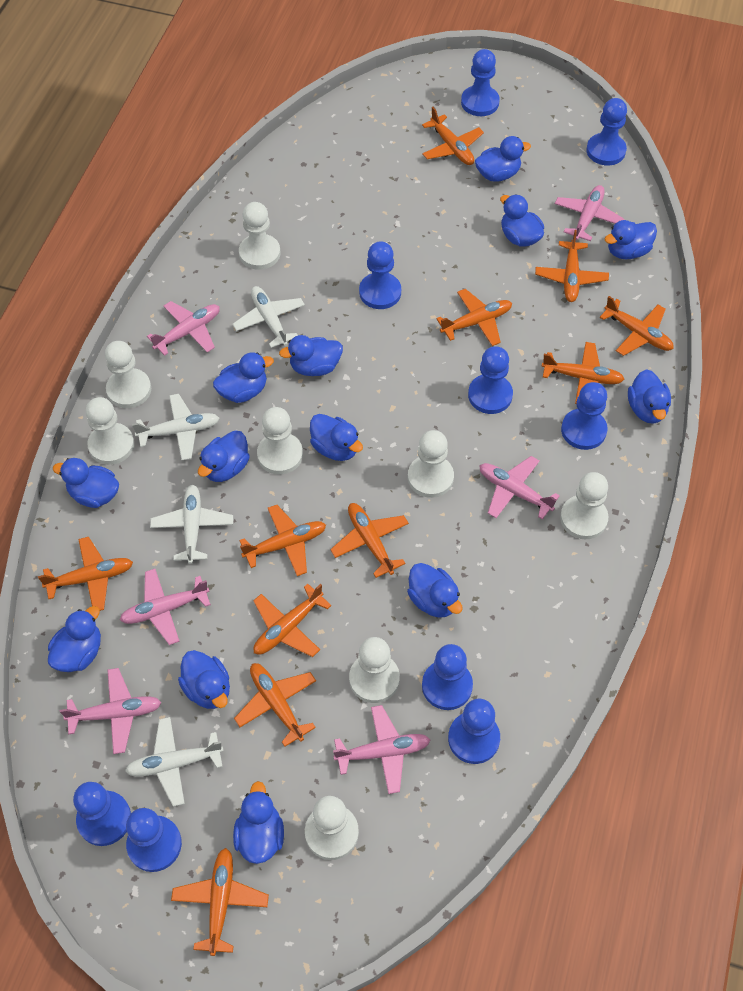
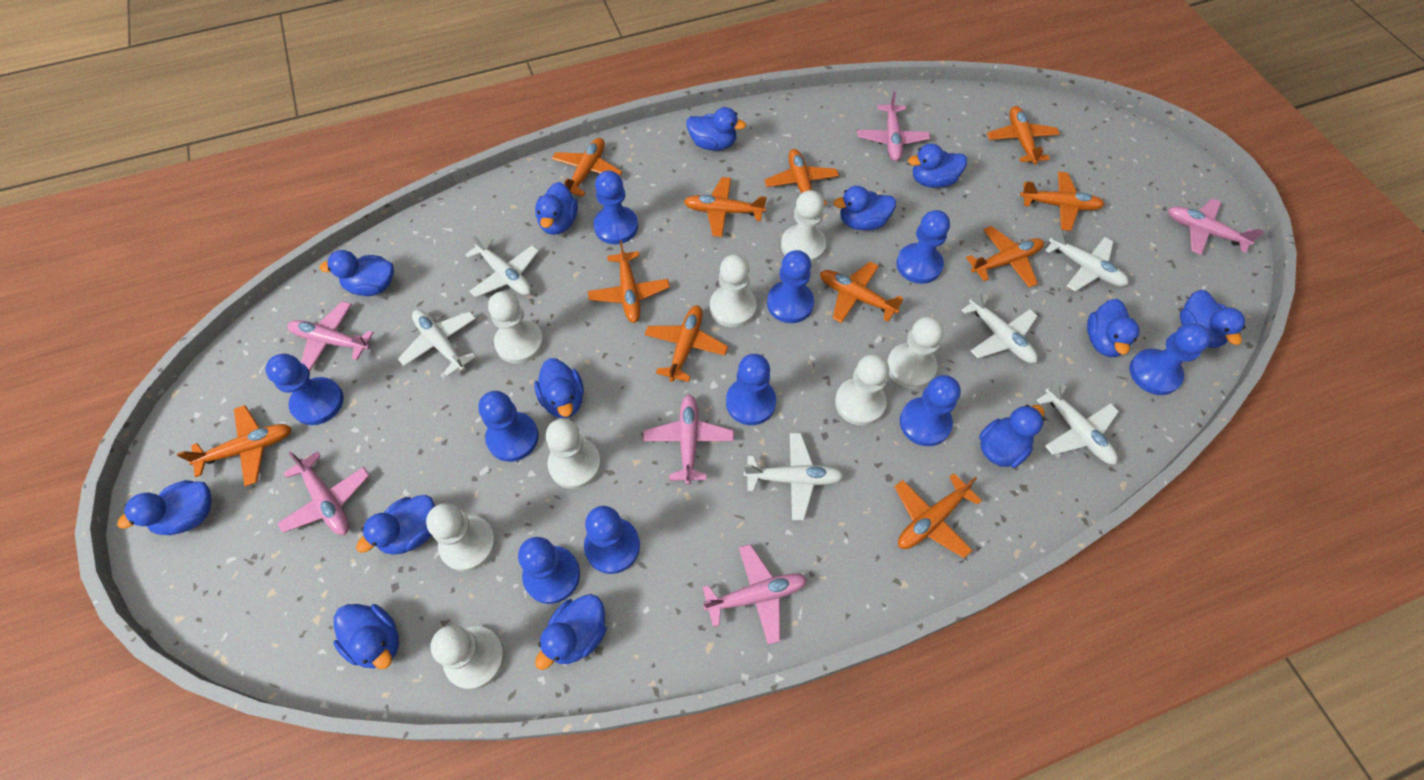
blue pawn: [73,782,131,846] [126,808,182,872] [359,241,401,309] [422,644,473,710] [448,699,500,764] [461,49,500,116] [468,346,513,414] [561,382,608,450] [586,98,627,165] = 9 -> [265,354,344,425] [478,391,539,462] [518,537,580,604] [584,506,640,574] [593,170,638,244] [726,354,776,425] [767,250,814,323] [896,210,950,284] [900,375,961,446] [1129,323,1211,395] = 10
white plane: [125,717,224,807] [132,394,219,460] [150,485,233,564] [233,286,305,348] = 4 -> [398,310,476,377] [465,233,539,298] [744,433,844,520] [961,289,1038,363] [1037,379,1119,464] [1045,227,1129,292] = 6

